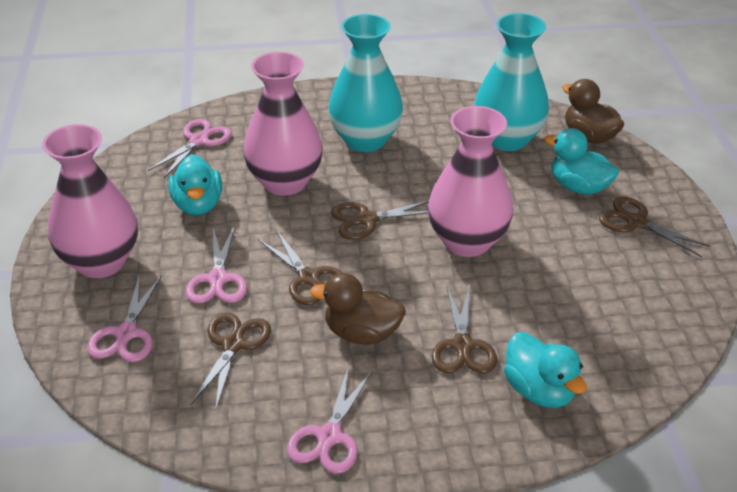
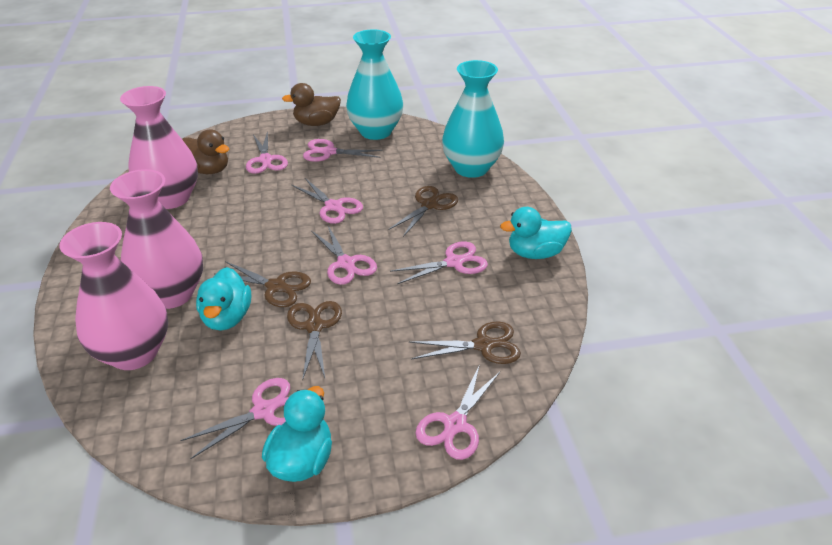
brown scissors: [190,313,271,411] [258,230,343,305] [331,200,429,240] [431,285,497,373] [599,197,711,257] = 5 -> [214,261,311,307] [287,301,342,381] [388,186,458,237] [409,321,521,364] = 4
pink scissors: [87,274,162,362] [148,119,232,178] [186,225,247,303] [287,366,372,474] = 4 -> [180,378,290,459] [246,131,288,174] [292,178,363,224] [303,139,383,162] [311,226,377,285] [390,241,488,284] [416,364,500,460] = 7

